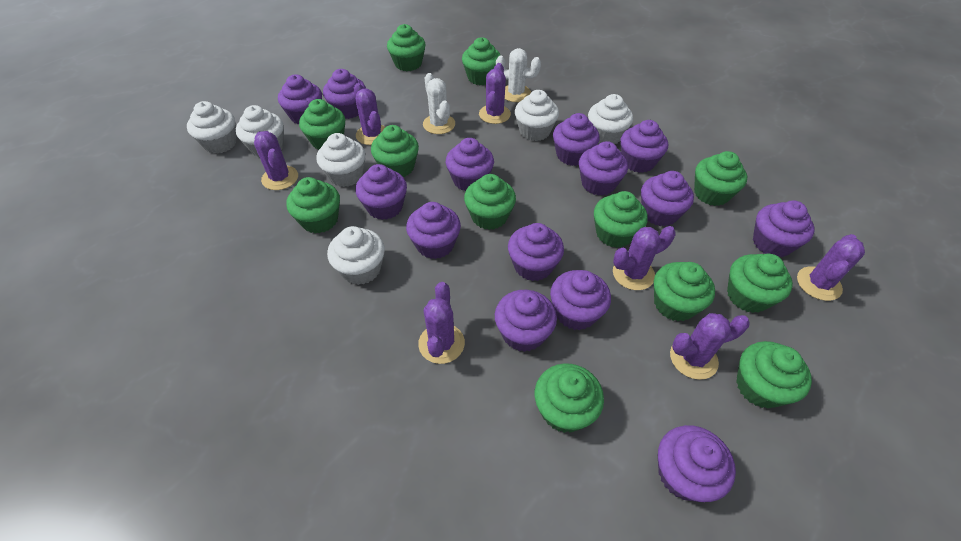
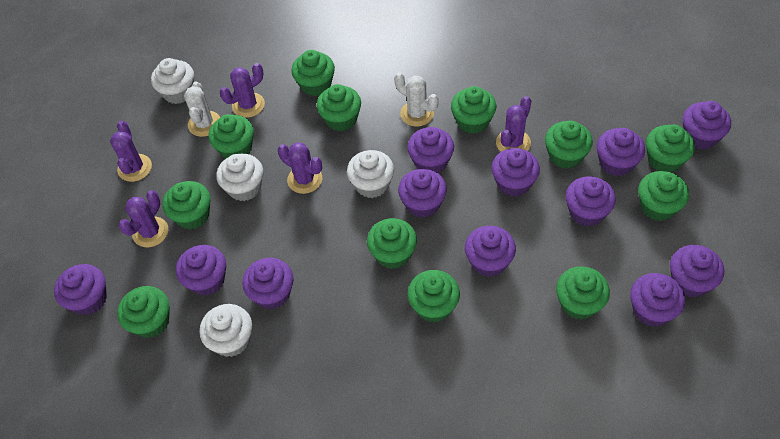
purple cactus: [254,131,298,190] [353,83,385,145] [418,282,465,364] [479,63,511,124] [613,226,675,290] [670,313,750,380] [797,234,865,301] = 7 -> [110,121,152,182] [118,190,168,247] [220,63,265,118] [278,142,322,194] [496,96,531,152] = 5
purple cupcake: [278,74,322,124] [323,69,366,119] [356,164,407,220] [406,202,461,259] [446,138,494,192] [495,290,557,352] [508,223,564,281] [550,270,611,330] [553,113,600,166] [579,141,628,196] [620,120,668,173] [641,171,694,227] [658,425,736,502] [753,201,814,257] = 14 -> [54,264,107,315] [176,245,226,296] [242,258,294,309] [398,169,447,218] [407,127,454,173] [465,226,516,277] [491,148,540,197] [566,176,616,226] [597,128,645,177] [630,273,685,327] [670,245,724,298] [683,101,731,150] = 12
white cupcake: [187,101,237,154] [236,105,284,157] [316,133,366,187] [327,226,385,285] [515,90,559,141] [588,94,633,144] = 6 -> [151,58,194,104] [199,304,252,357] [216,154,263,201] [347,150,394,198] = 4

